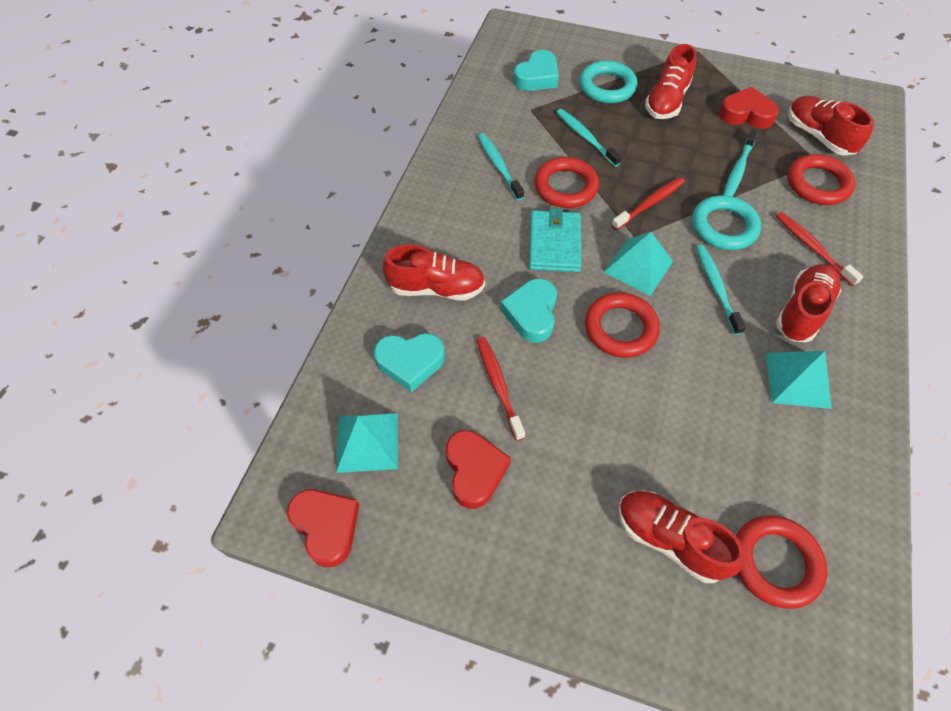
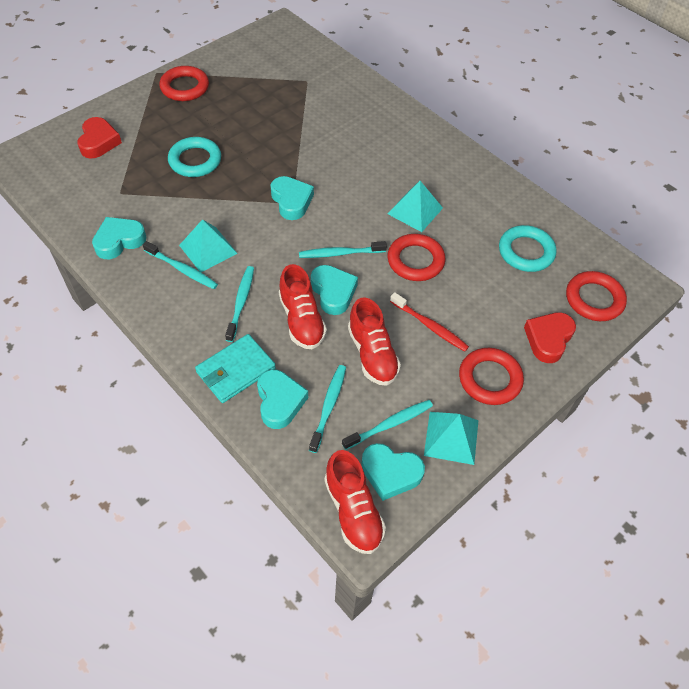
red heart: [287,489,359,567] [446,430,511,509] [719,87,779,129] = 3 -> [78,117,122,159] [524,312,576,363] = 2
red shoe: [383,245,485,301] [618,490,745,583] [645,44,697,119] [776,264,841,343] [788,96,874,156] = 5 -> [279,264,327,349] [324,450,386,554] [348,298,401,386] = 3
red toothbrush: [477,337,525,441] [611,177,685,230] [776,212,863,286] = 3 -> [390,292,469,352] = 1
turquoise heart: [374,333,445,392] [500,278,557,343] [514,50,559,91] = 3 -> [92,217,146,259] [257,369,308,429] [271,176,314,220] [311,265,358,315] [361,443,425,501] = 5
turquoise toothbrush: [478,133,524,201] [556,109,622,167] [696,245,746,335] [723,129,759,197] = 4 -> [143,241,218,289] [225,266,254,342] [299,241,387,258] [309,365,346,453] [342,400,433,450] = 5

